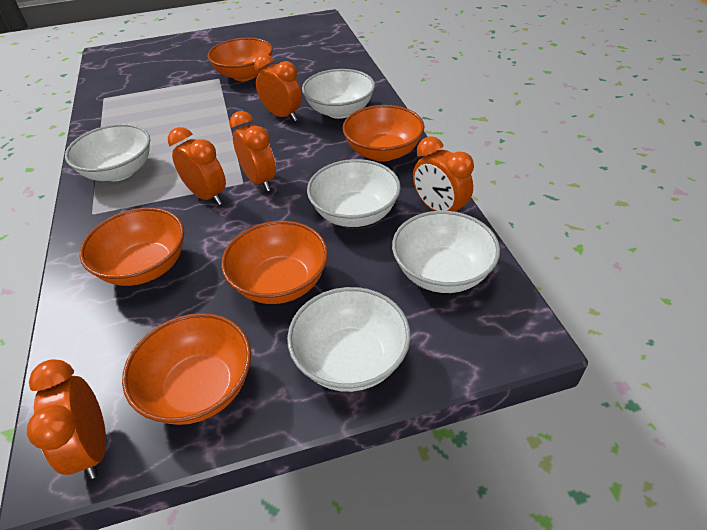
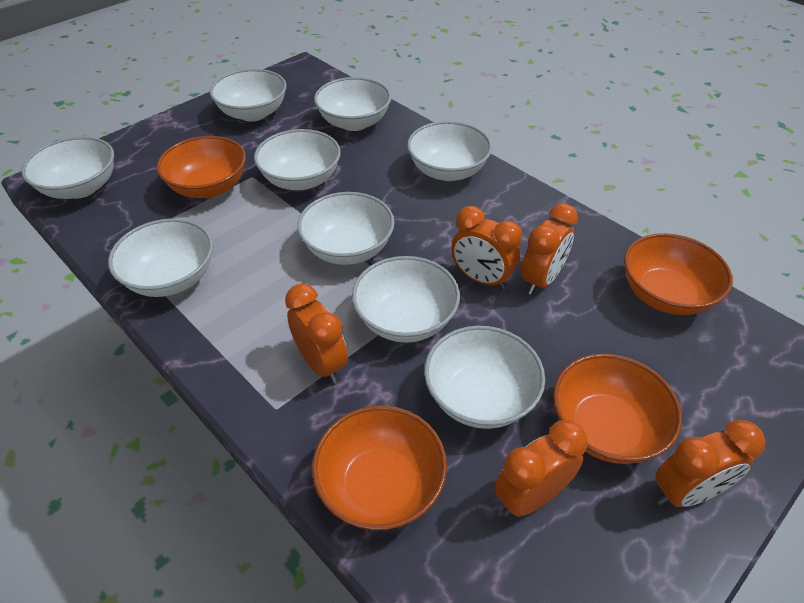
orange bowl: [80,208,184,286] [122,313,251,425] [208,38,273,81] [221,221,328,304] [343,105,425,161] = 5 -> [157,136,246,198] [312,406,447,530] [553,354,682,464] [624,233,733,315] = 4
white bowl: [65,124,150,181] [287,287,410,392] [302,69,375,119] [307,159,401,227] [392,211,500,293] = 5 -> [21,136,114,199] [108,218,213,297] [210,69,287,122] [254,129,341,190] [297,192,395,265] [314,77,391,131] [352,256,460,343] [407,121,492,181] [424,326,545,429] = 9

